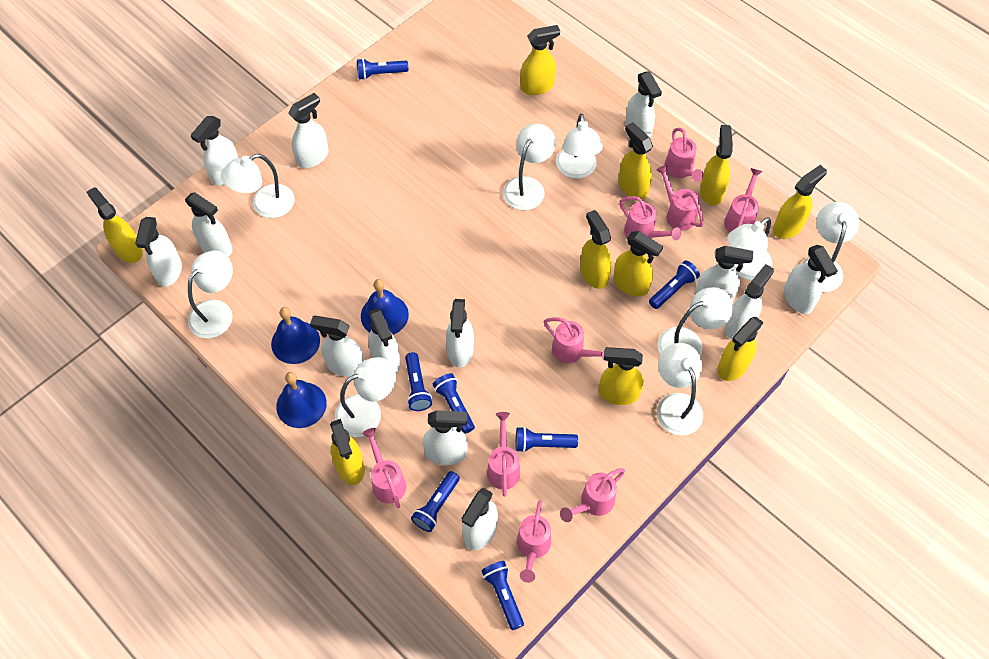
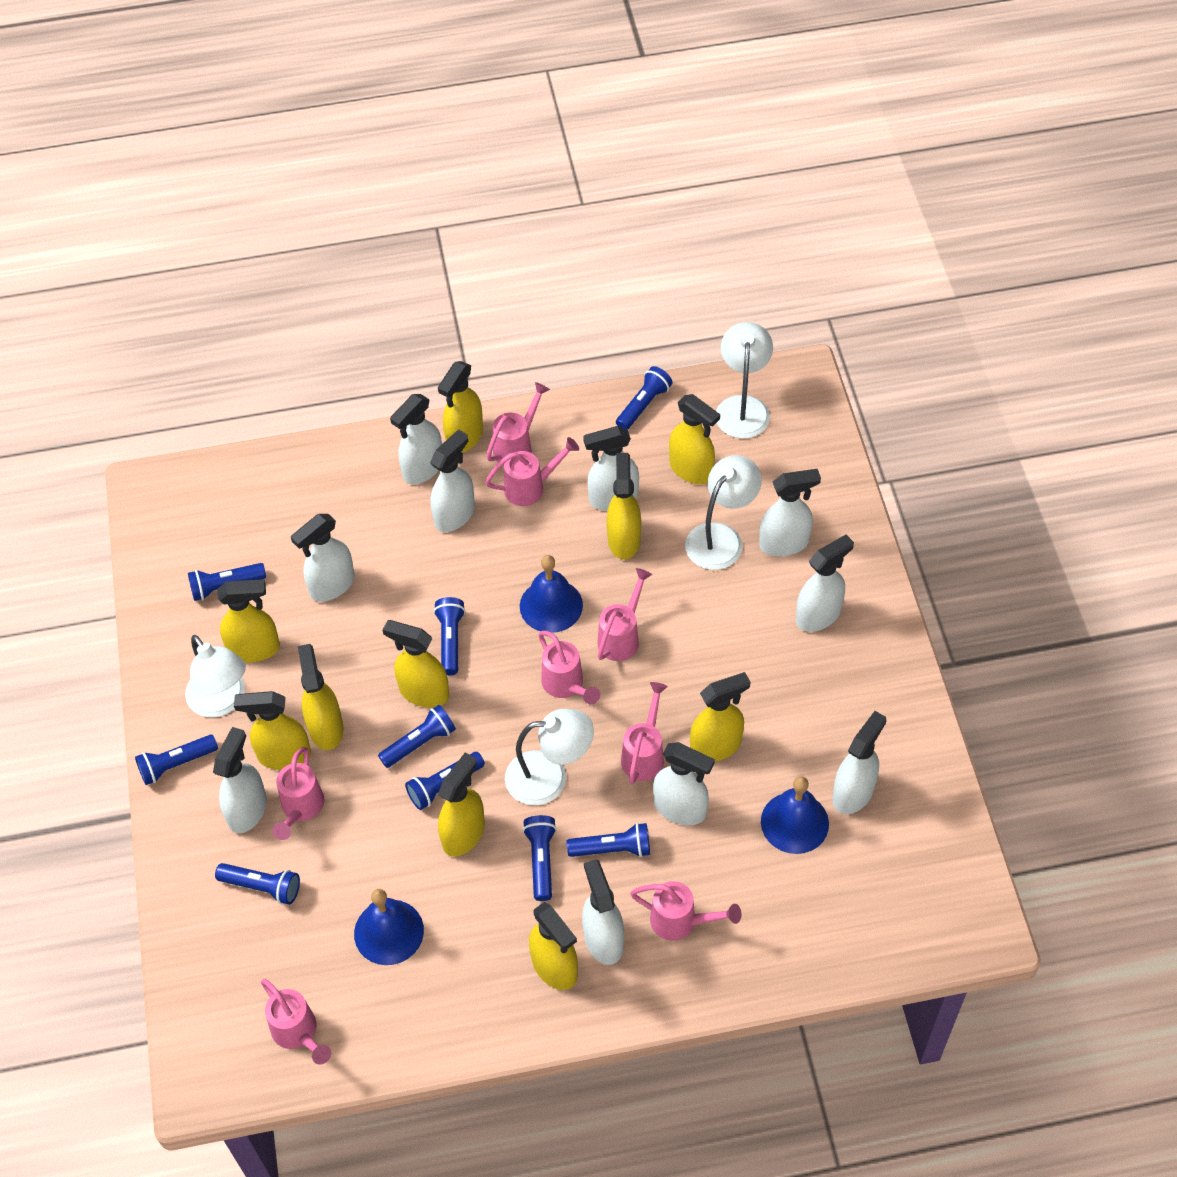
blue flashlight: [357,58,409,80] [405,352,432,411] [411,471,460,532] [433,373,475,433] [481,561,524,630] [516,427,578,452] [649,261,700,309] = 7 -> [135,735,218,785] [188,563,266,601] [215,863,300,905] [378,705,456,768] [405,752,485,810] [434,597,465,675] [523,815,557,901] [567,823,650,857] [616,366,672,430] = 9
pink watering can: [362,428,406,508] [487,412,520,497] [517,500,551,583] [544,317,607,363] [560,468,625,522] [619,196,681,240] [656,165,704,230] [665,128,704,182] [724,168,763,232] = 9 -> [261,979,331,1065] [272,747,324,840] [485,437,579,506] [486,382,550,466] [538,631,600,705] [597,568,652,661] [621,682,668,784] [630,881,742,941] = 8
white lamp: [188,250,233,338] [221,154,295,218] [335,357,396,437] [503,124,556,210] [556,114,603,179] [657,287,734,356] [657,343,703,435] [727,217,772,280] [802,202,859,292] = 9 -> [185,635,246,717] [505,709,594,805] [685,455,762,570] [716,322,773,439] = 4
white spray bottle: [135,217,182,287] [185,192,232,257] [191,116,238,185] [288,93,329,168] [310,316,364,377] [368,308,400,374] [423,410,468,465] [446,299,474,367] [462,488,498,550] [625,71,662,139] [695,246,753,301] [725,264,774,339] [784,245,838,314] = 13 -> [213,727,267,833] [291,514,355,602] [390,394,442,484] [430,429,475,532] [582,859,624,965] [583,426,639,511] [653,742,715,825] [759,469,821,556] [796,535,854,632] [832,711,886,814] = 10

